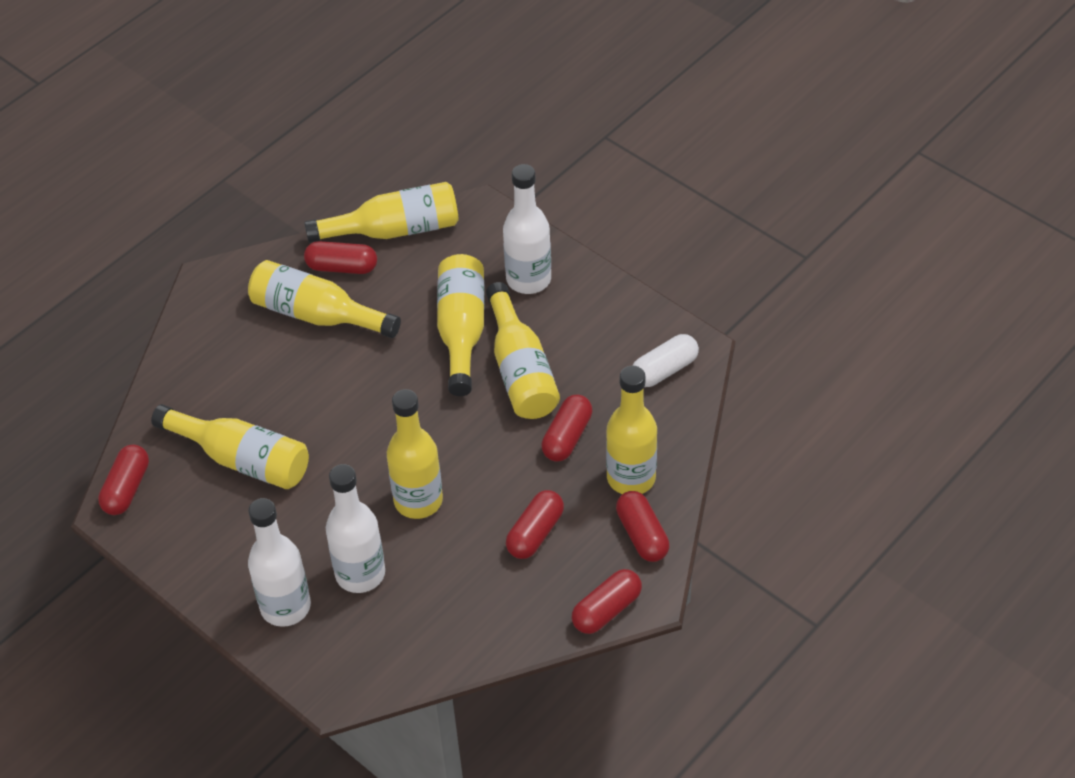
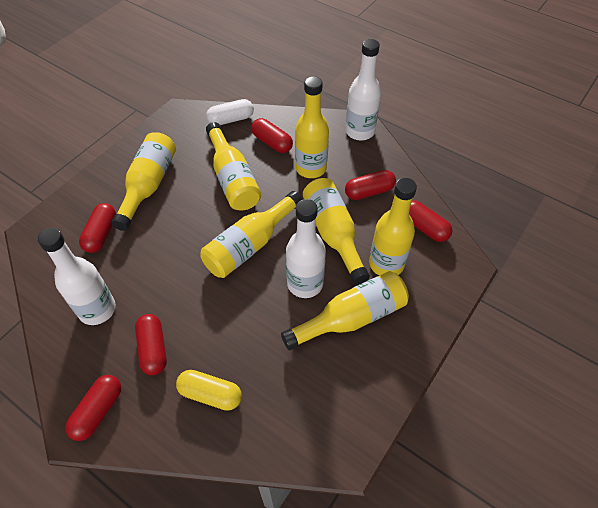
yellow capsule: none = 0 -> [176,370,242,411] = 1

